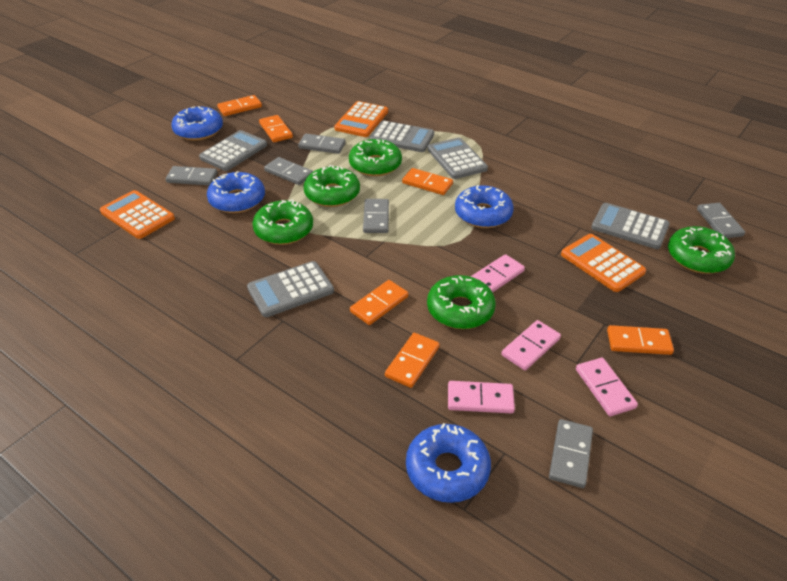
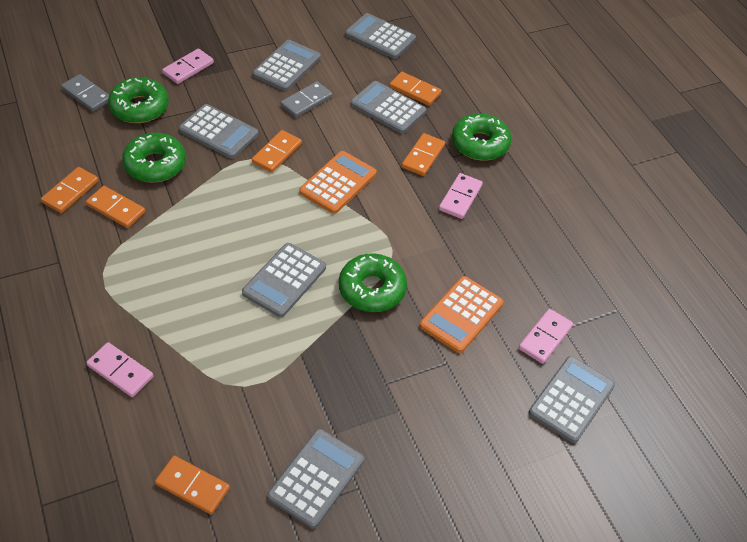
blue donut: [171,106,223,141] [207,171,265,213] [406,423,491,503] [455,185,514,228] = 4 -> none = 0
green donut: [253,199,313,245] [304,165,360,207] [349,139,402,176] [427,275,496,329] [668,226,735,274] = 5 -> [108,77,169,123] [122,133,186,183] [339,254,407,312] [452,113,512,160] = 4
grey calculator: [199,130,267,171] [247,261,334,317] [369,121,434,152] [427,137,488,179] [591,203,670,249] = 5 -> [179,104,258,159] [242,243,326,317] [253,40,321,91] [267,429,364,528] [345,13,416,59] [351,81,426,134] [529,356,615,443] = 7
grey domino: [166,166,217,185] [264,157,313,185] [298,134,346,154] [363,199,389,233] [549,419,593,488] [697,203,745,238] = 6 -> [61,74,109,112] [281,81,332,118] = 2
orange calculator: [100,190,175,239] [334,101,388,137] [561,234,646,292] = 3 -> [299,151,377,214] [419,276,503,353] = 2

